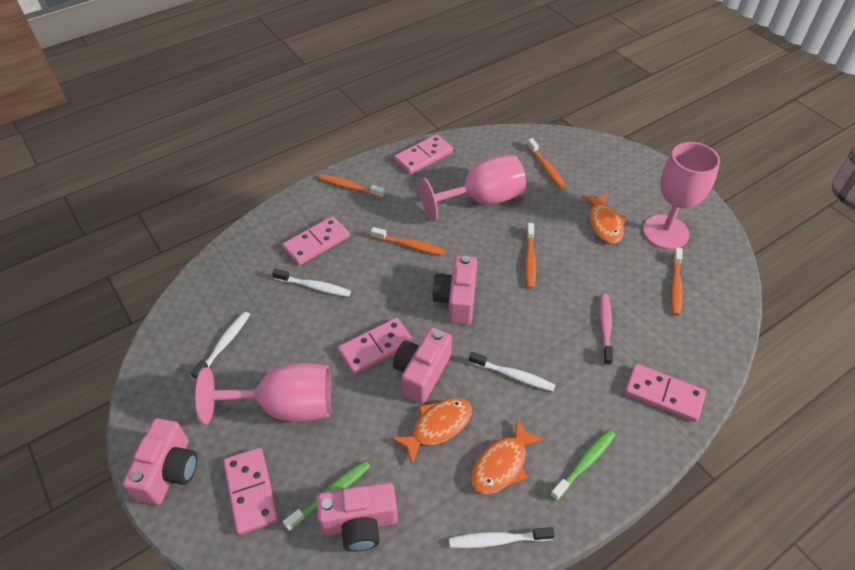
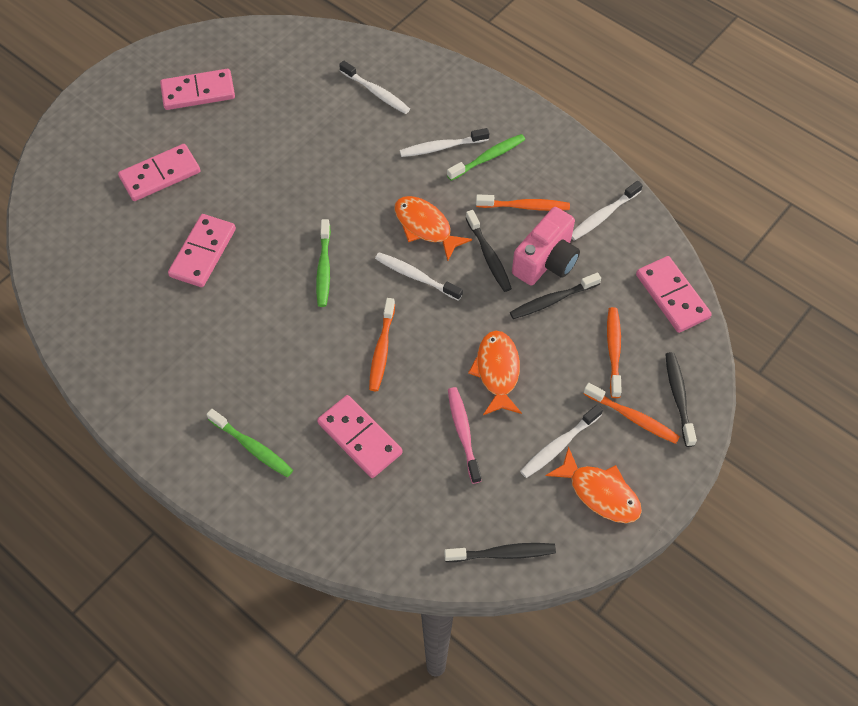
black toothbrush: none = 0 -> [444,543,556,562] [466,210,512,292] [510,273,601,319] [665,352,697,447] = 4
green toothbrush: [283,460,370,531] [550,429,615,501] = 2 -> [206,409,293,477] [316,219,331,307] [447,134,525,181] = 3
orange toothbrush: [318,174,385,198] [371,227,445,255] [525,223,536,289] [527,138,566,189] [671,247,683,316] = 5 -> [369,298,395,391] [476,194,570,211] [583,383,680,444] [607,307,622,398] = 4
pink camera: [123,418,197,505] [316,482,398,552] [393,328,452,404] [432,255,477,325] = 4 -> [512,207,580,286] = 1
pink goblet: [195,363,331,425] [419,155,526,222] [643,142,720,249] = 3 -> none = 0
white toothbrush: [191,311,250,380] [272,269,351,297] [449,527,555,548] [469,352,555,391] = 4 -> [339,61,410,114] [375,252,463,301] [400,128,489,157] [520,404,603,478] [571,181,643,241] = 5

